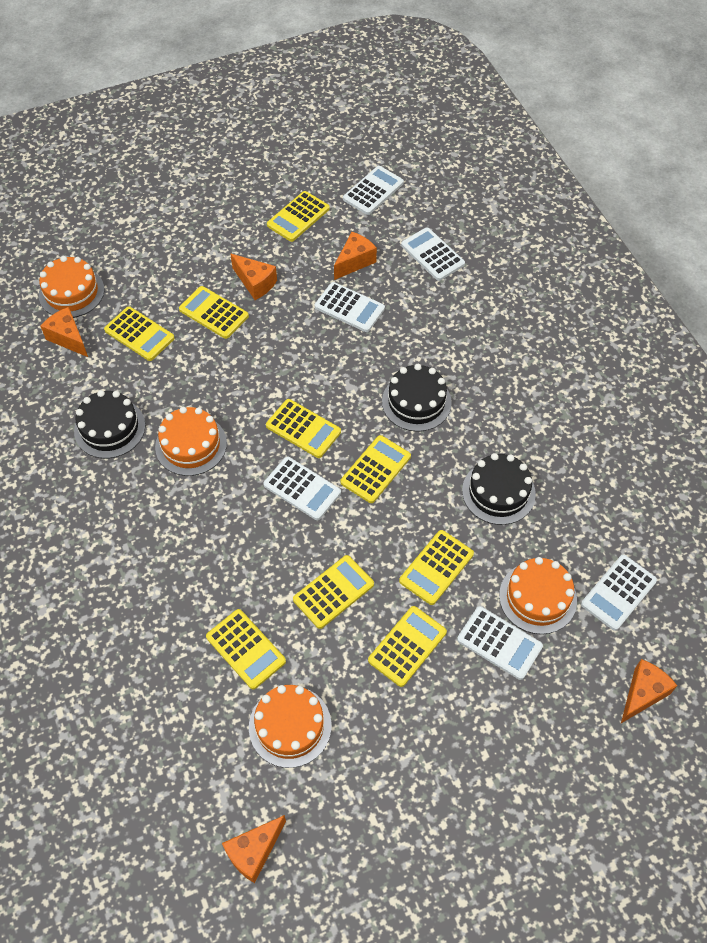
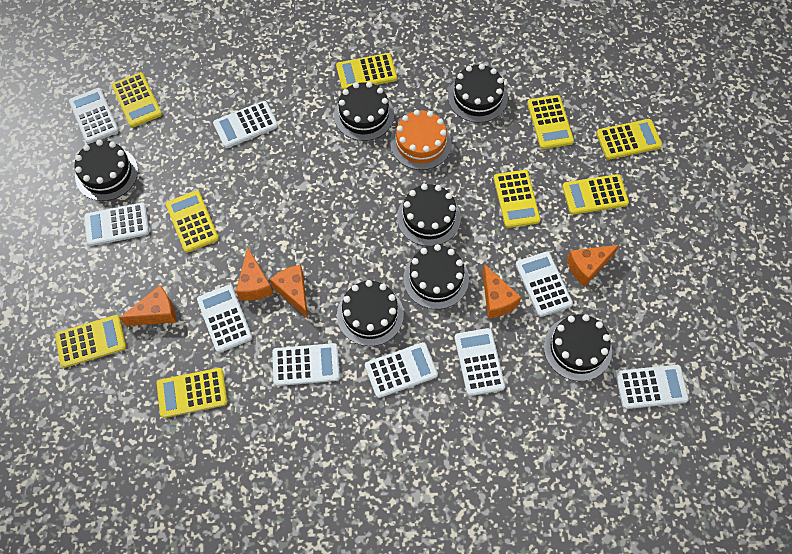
black cake: [74,390,145,459] [382,364,452,432] [462,453,536,525] = 3 -> [74,140,138,201] [334,82,394,141] [337,280,404,346] [397,184,461,246] [403,244,469,309] [448,64,508,123] [544,314,612,381] = 7
orange cake: [39,256,105,318] [155,407,227,476] [249,685,331,768] [499,557,577,634] = 4 -> [390,110,452,170] = 1
white calculator: [263,457,341,520] [315,282,385,332] [343,166,404,215] [401,227,465,281] [457,606,543,680] [581,555,657,631] = 6 -> [69,88,119,144] [84,203,149,246] [197,285,252,353] [213,101,278,148] [272,343,340,386] [365,342,438,398] [455,328,505,396] [516,251,573,317] [616,365,689,409] = 9

